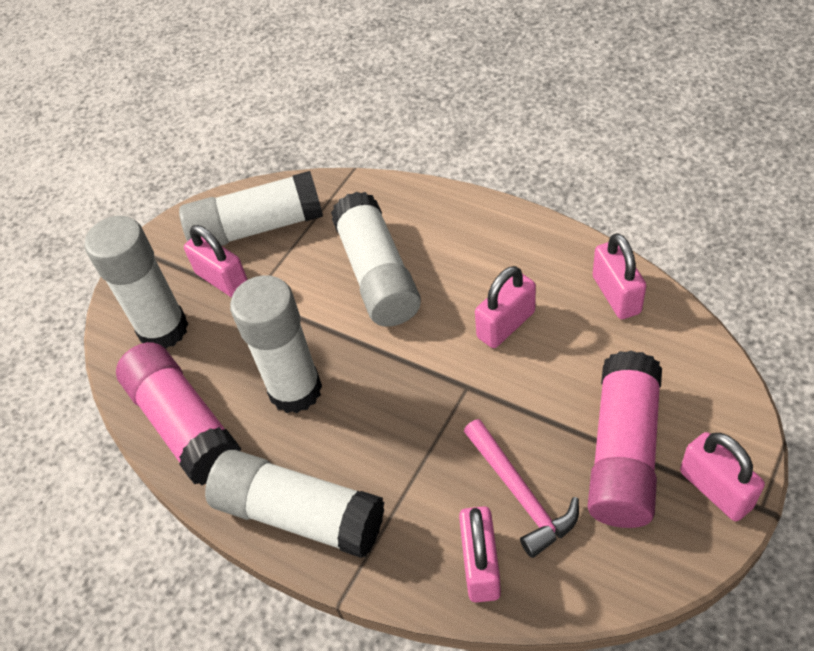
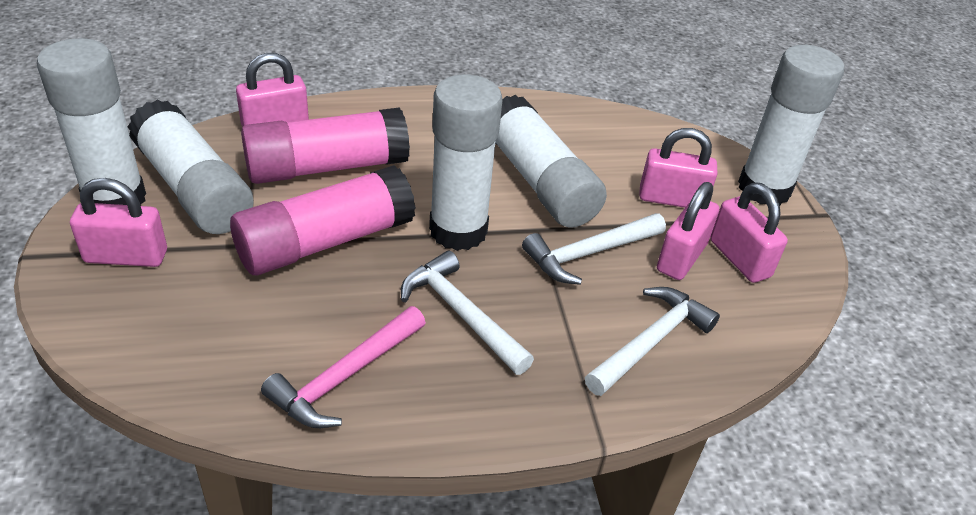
white hammer: none = 0 -> [401,251,534,375] [522,213,666,285] [585,287,720,396] = 3

